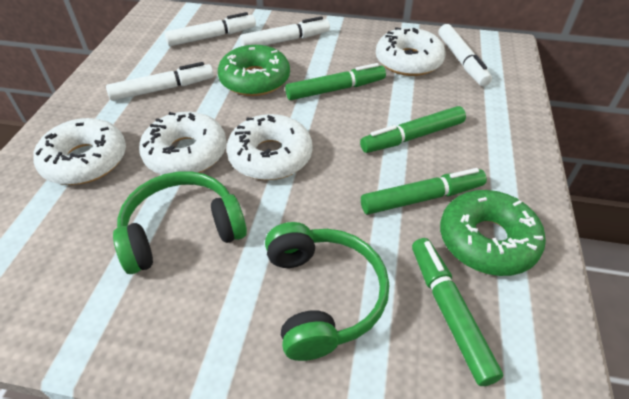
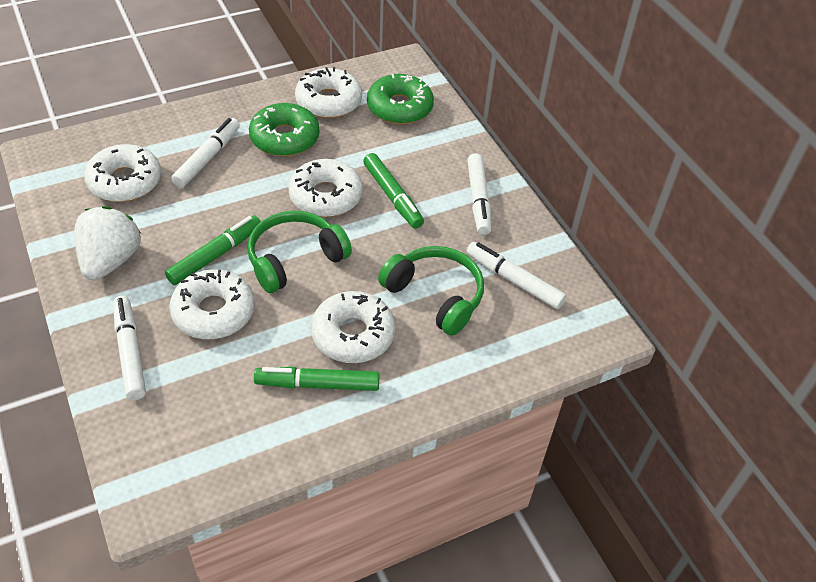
green marker: [285,63,386,100] [360,106,466,153] [361,168,487,215] [412,238,503,386] = 4 -> [165,215,261,285] [254,367,380,391] [363,153,424,229] = 3
white donut: [33,118,126,185] [139,112,227,175] [226,114,312,180] [376,27,446,76] = 4 -> [84,144,161,202] [169,269,255,339] [288,159,363,217] [295,67,362,118] [311,291,395,363] = 5
white strawberry: none = 0 -> [75,206,141,280] = 1

